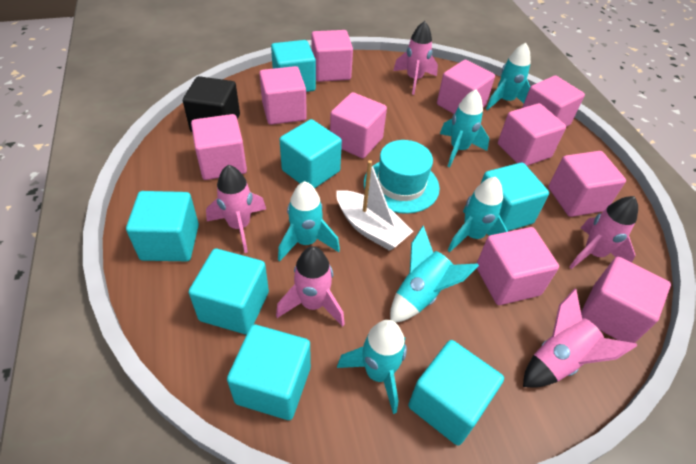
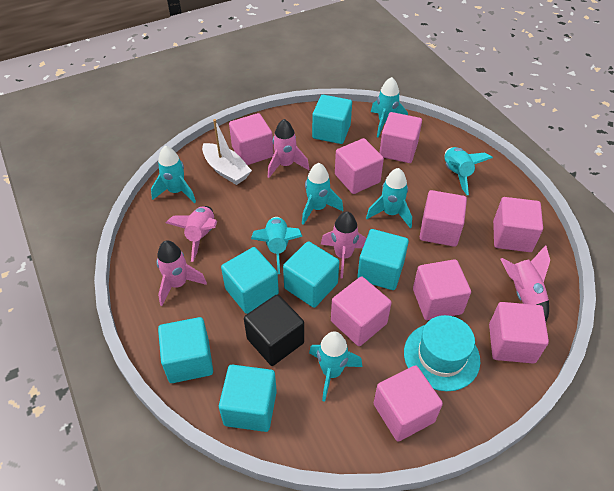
pink cube: [191,114,247,180] [259,66,307,125] [312,30,353,82] [330,92,387,158] [437,60,495,114] [476,227,559,305] [498,103,566,166] [522,75,585,127] [548,151,626,217] [581,257,671,343] = 10 -> [229,113,274,165] [331,277,391,346] [335,138,384,194] [374,365,443,442] [379,112,422,163] [413,259,471,320] [420,190,467,247] [489,302,549,364] [493,197,543,252] = 9
turquoise cube: [126,191,199,261] [189,249,269,334] [227,324,311,420] [271,40,316,92] [279,119,342,188] [408,340,504,446] [481,162,549,231] = 7 -> [158,317,213,383] [219,365,277,432] [221,247,279,314] [283,241,339,308] [312,95,352,144] [357,229,409,290] = 6
turquoise rocket: [278,181,340,261] [337,320,407,414] [390,226,479,323] [440,90,489,167] [448,177,508,252] [486,43,531,110] = 6 -> [151,146,196,203] [251,217,302,274] [302,163,343,225] [309,331,362,402] [366,168,412,228] [371,77,408,138] [445,147,493,195] = 7

